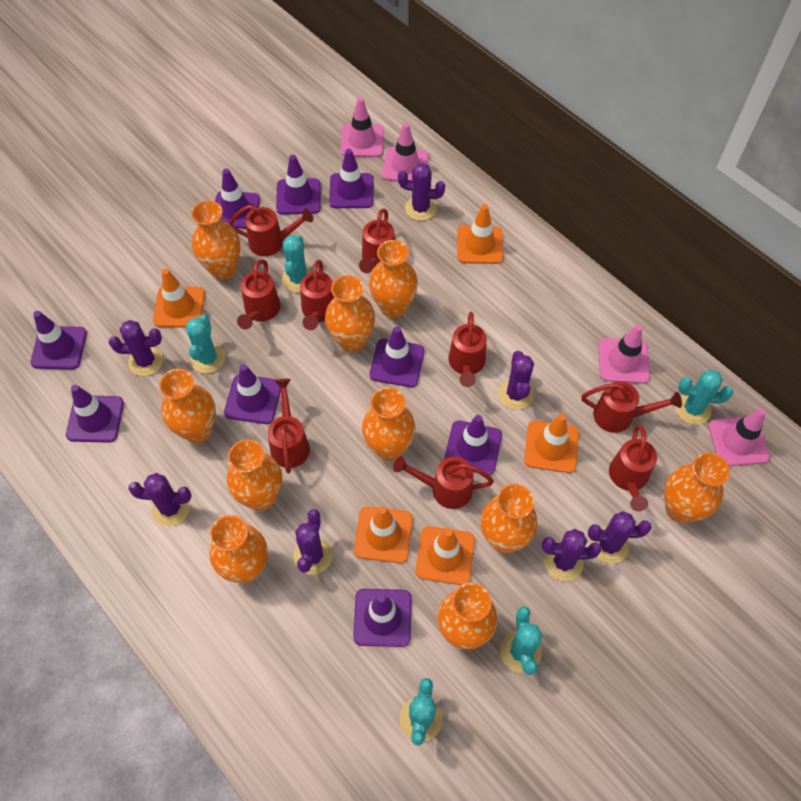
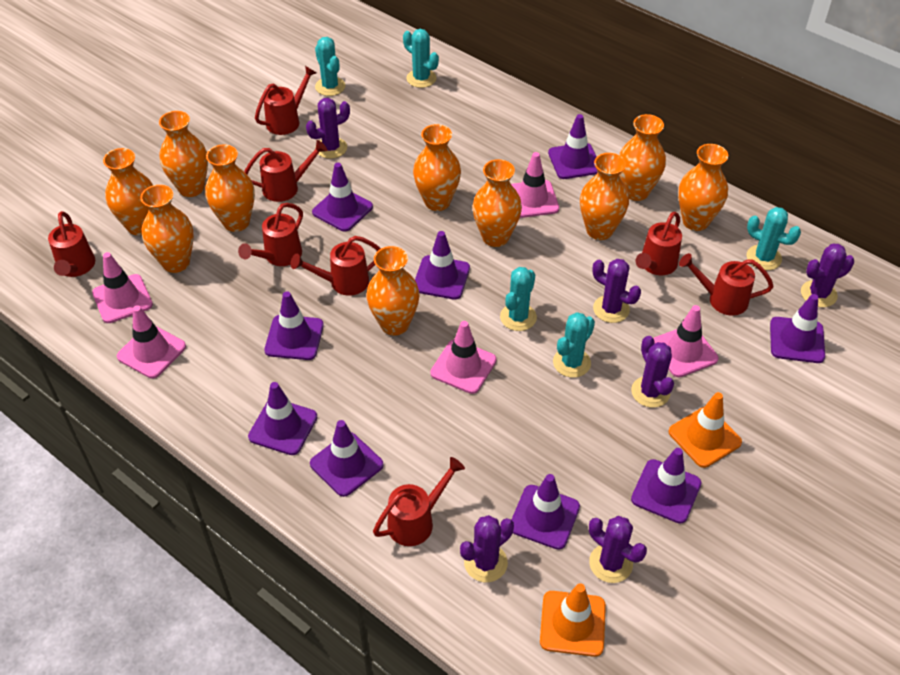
orange traffic cone: [153,269,205,327] [354,506,413,563] [416,526,475,585] [457,204,503,264] [524,414,579,473] = 5 -> [540,583,606,657] [669,392,742,468] = 2
pink traffic cone: [340,98,384,157] [382,123,429,182] [599,324,650,384] [708,408,770,466] = 4 -> [92,252,153,323] [117,305,186,378] [430,321,496,394] [511,152,559,218] [653,305,719,377] = 5
purple cactus: [109,320,164,376] [128,473,191,526] [293,509,333,575] [398,163,445,221] [498,351,534,410] [542,529,602,581] [588,511,652,564] = 7 -> [306,98,350,159] [460,515,514,582] [589,516,647,583] [592,259,641,323] [631,336,674,408] [801,244,854,307] = 6
red watering can: [229,205,313,256] [237,259,281,329] [267,379,310,473] [300,260,335,330] [359,208,395,273] [393,456,494,509] [448,312,487,387] [581,381,682,433] [609,424,657,511] = 9 -> [48,211,95,277] [238,203,303,266] [244,140,327,202] [255,66,317,135] [291,236,381,296] [373,457,465,546] [636,212,682,275] [679,253,774,316] = 8

